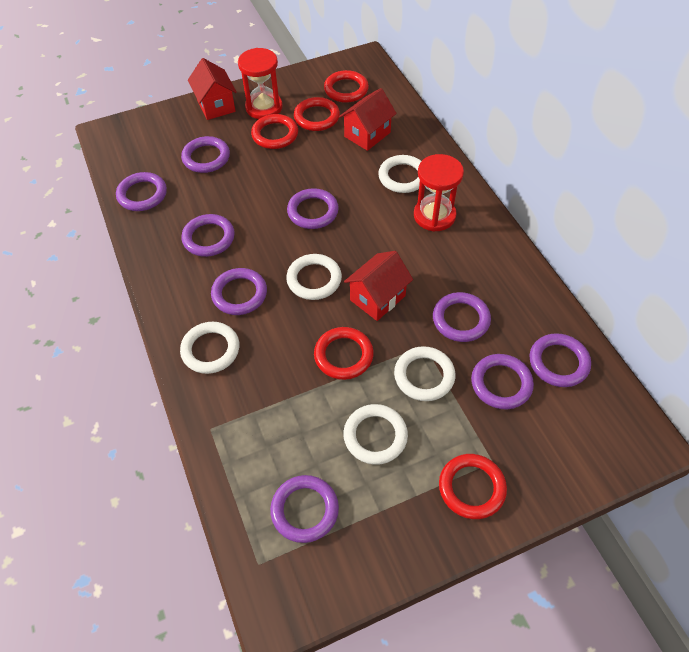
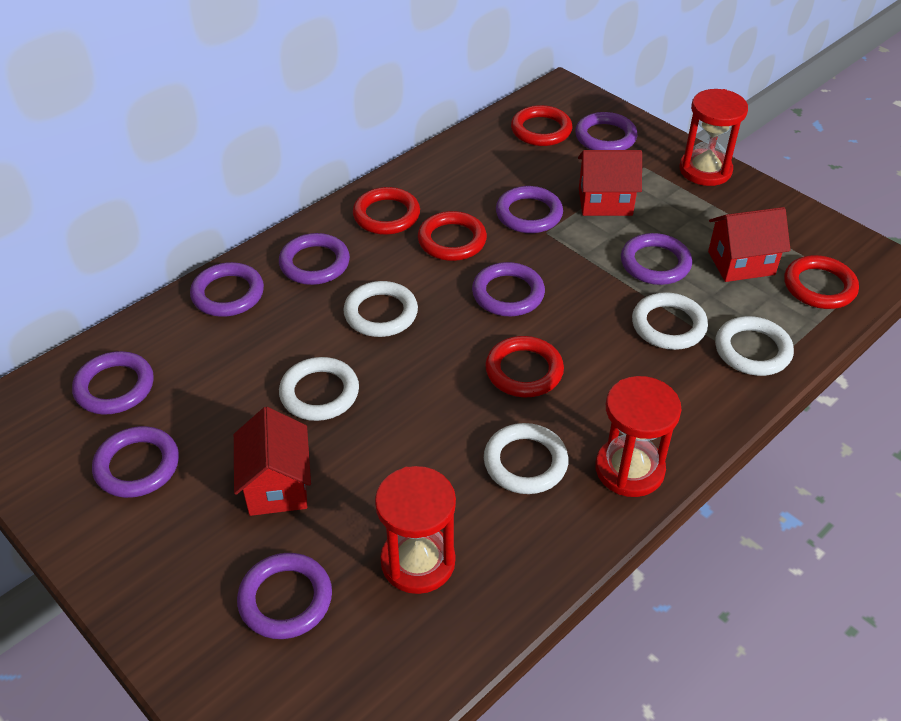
red hourglass: [238,48,283,119] [414,154,464,231] = 2 -> [375,466,456,594] [595,376,681,497] [679,89,748,186] = 3

